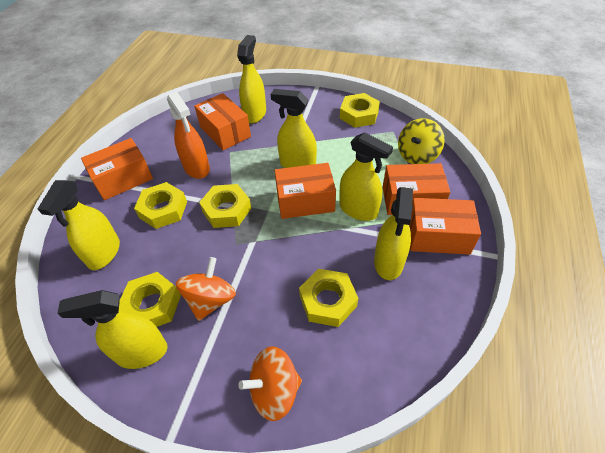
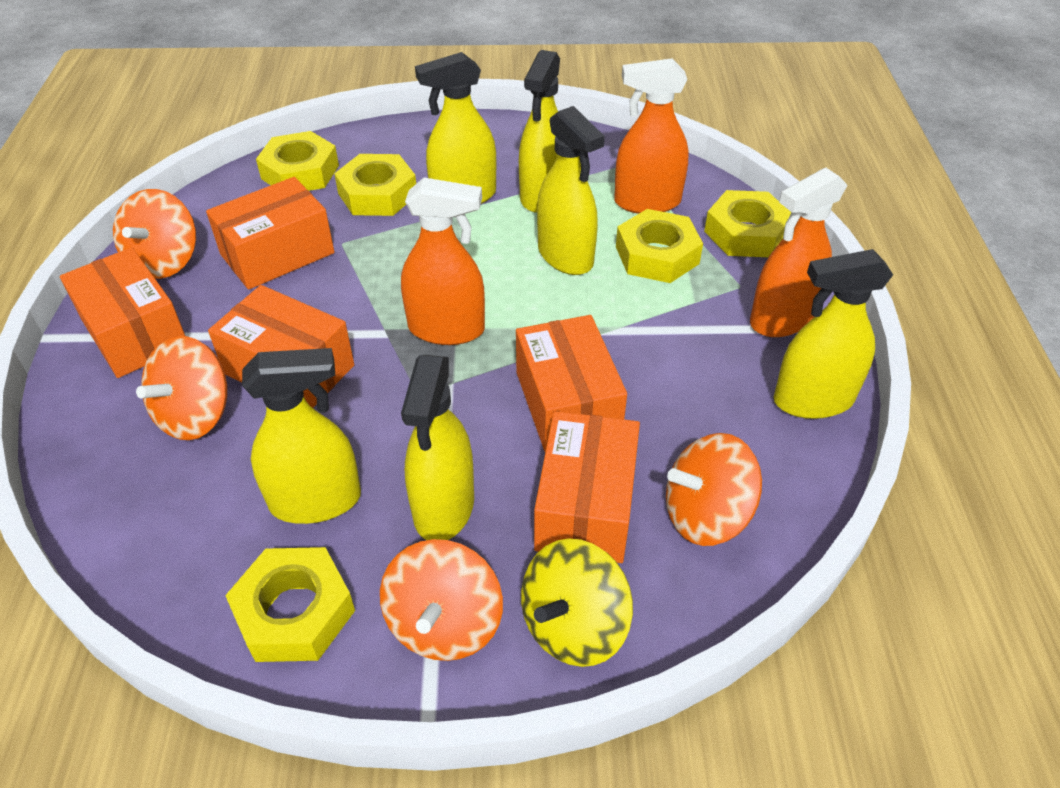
orange spinning top: [176,257,236,321] [238,346,302,421] = 2 -> [113,189,196,279] [136,336,227,440] [380,539,503,661] [666,433,762,546] = 4
orange spray bottle: [167,92,210,179] = 1 -> [401,178,485,345] [614,58,689,214] [750,168,847,337] = 3

